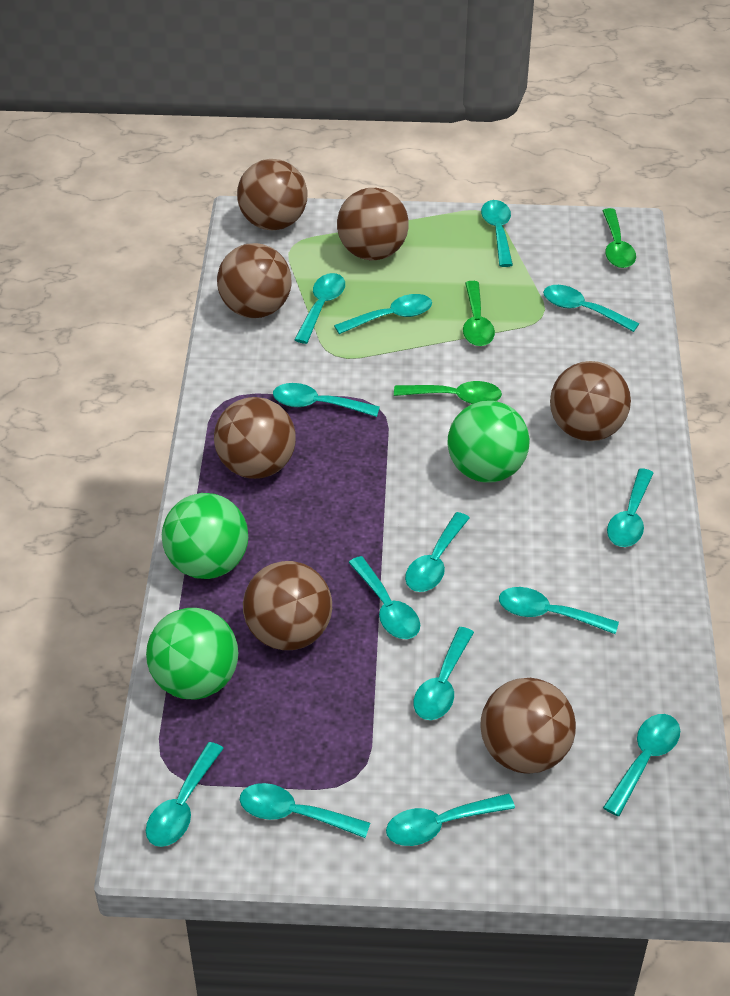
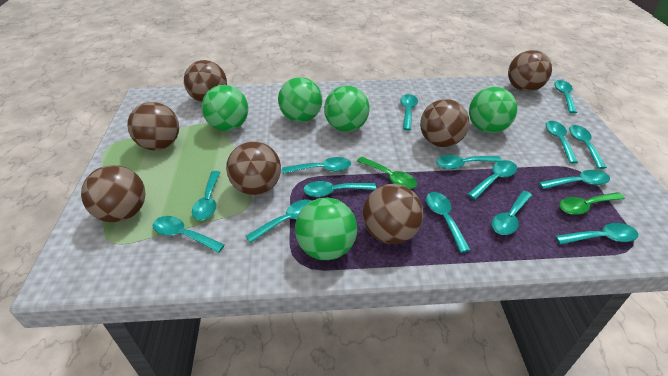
green ball: [146,608,238,700] [162,493,248,579] [447,401,530,482] = 3 -> [202,85,248,131] [278,77,322,122] [295,198,357,260] [324,85,370,132] [469,87,518,133] = 5
green spoon: [394,381,502,404] [463,281,495,346] [602,208,636,268] = 3 -> [357,157,417,189] [559,192,625,215] = 2
turquoise spoon: [146,742,224,847] [240,783,370,838] [273,383,380,417] [294,273,345,344] [334,294,432,334] [348,556,420,639] [386,794,515,846] [405,512,469,592] [414,627,474,720] [481,200,513,267] [499,587,619,634] [543,285,639,332] [603,714,680,816] [607,468,653,547] = 14 -> [153,216,225,253] [192,171,220,221] [246,200,312,243] [282,157,351,174] [303,181,376,197] [400,94,418,130] [426,192,470,253] [436,155,502,169] [467,160,517,200] [491,191,532,235] [539,170,610,189] [545,121,578,163] [554,80,577,113] [555,223,638,244] [569,125,607,169] = 15

